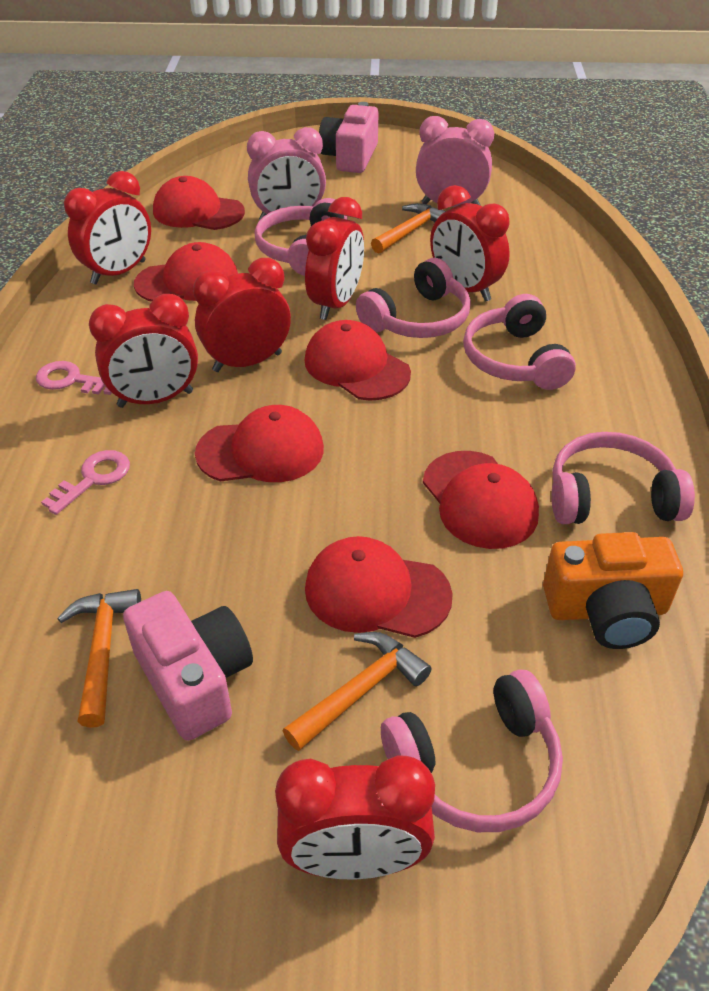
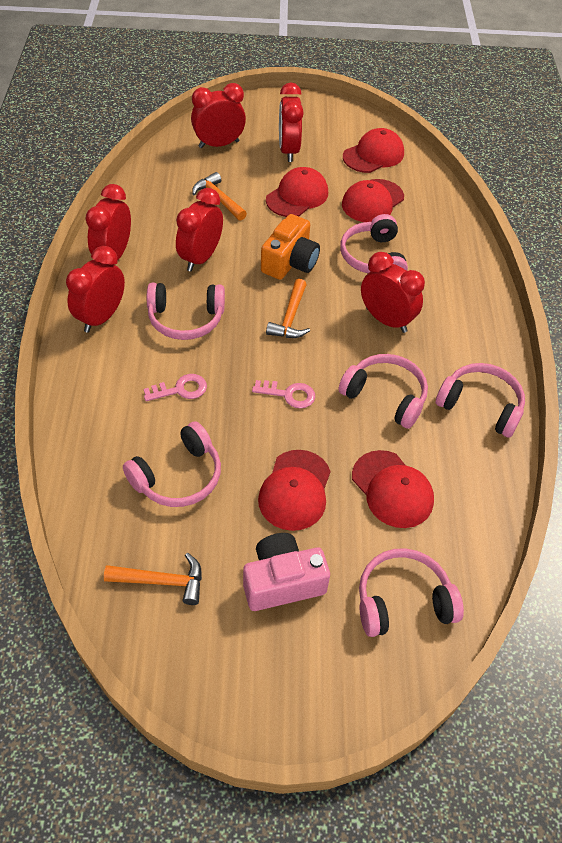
pink camera: [123,591,253,741] [319,102,378,173] = 2 -> [243,533,330,611] = 1
pink clock: [247,127,326,220] [416,116,494,207] = 2 -> none = 0
pink headphones: [255,198,348,276] [356,258,471,338] [381,669,563,832] [463,294,576,390] [551,432,695,524] = 5 -> [123,421,221,507] [147,283,225,340] [338,354,428,429] [340,214,408,273] [359,548,464,637] [436,363,525,438] = 6
red cap: [134,242,238,302] [153,176,245,230] [195,405,324,482] [304,320,411,401] [305,536,453,638] [423,451,539,549] = 6 -> [258,450,331,531] [266,167,328,217] [342,179,404,222] [343,128,404,173] [352,450,434,528] = 5

